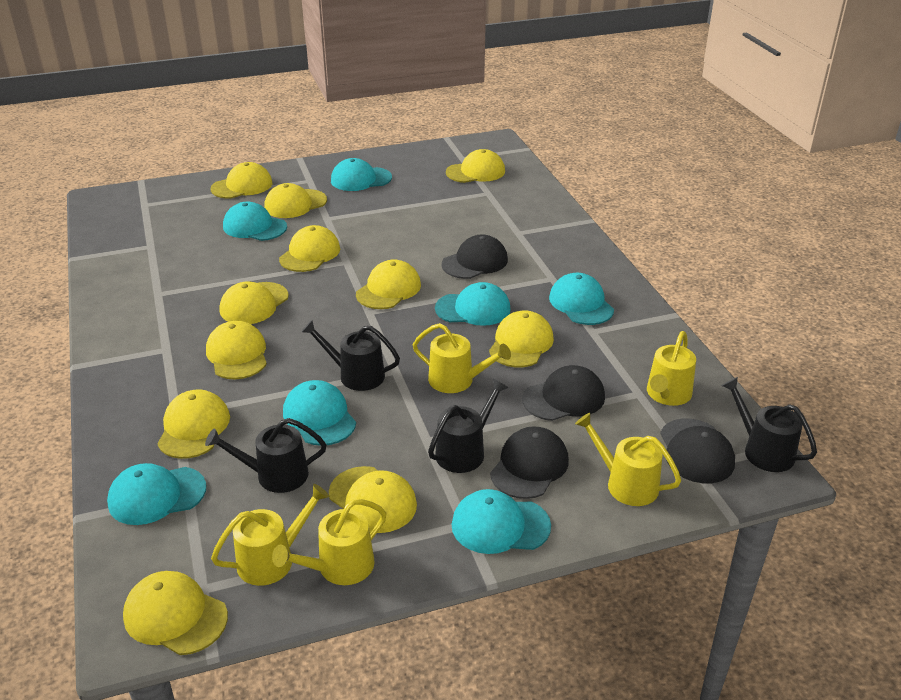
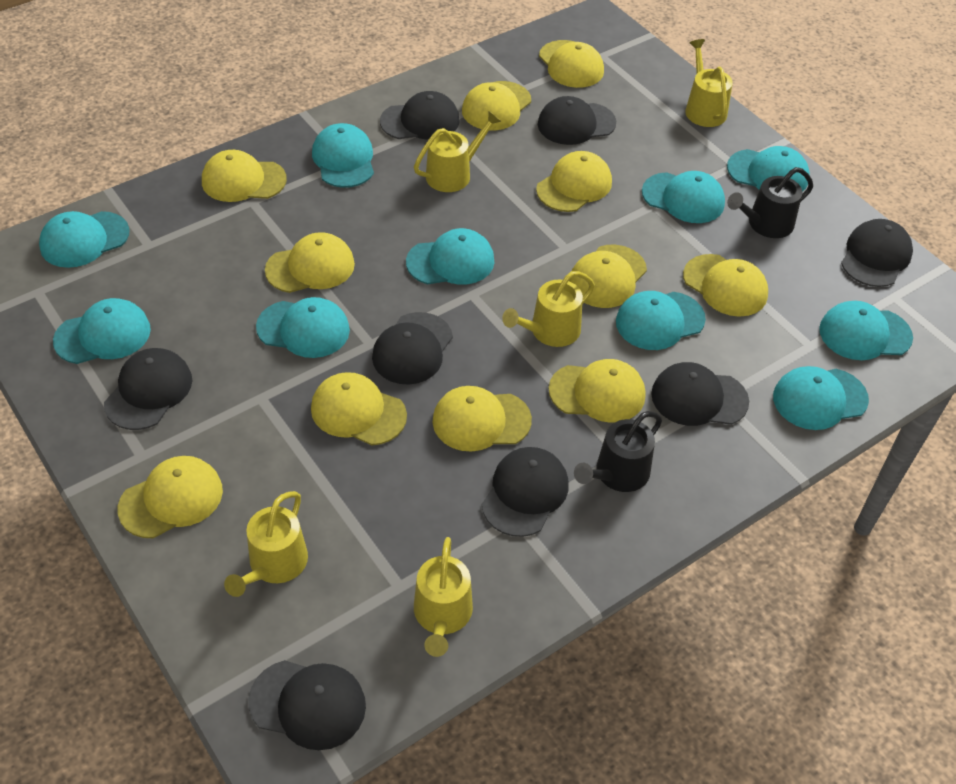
black cap: [442,234,508,279] [490,426,569,499] [522,365,605,421] [660,418,735,483] = 4 -> [104,348,192,430] [249,660,366,750] [372,312,453,385] [380,91,460,140] [482,447,569,537] [538,96,616,145] [651,362,749,426] [841,219,913,287] = 8
black watering can: [205,418,326,493] [301,320,400,391] [428,379,508,473] [722,377,817,472] = 4 -> [574,411,662,492] [727,167,813,238] = 2
turquoise cap: [107,463,206,525] [223,202,287,241] [283,380,356,446] [331,158,392,191] [435,282,511,326] [452,489,551,554] [549,273,614,325] = 7 -> [39,211,129,268] [53,298,151,364] [256,297,350,358] [312,123,374,188] [406,228,494,285] [616,291,706,350] [642,171,725,223] [727,146,810,192] [773,366,869,430] [819,301,913,360] = 10

